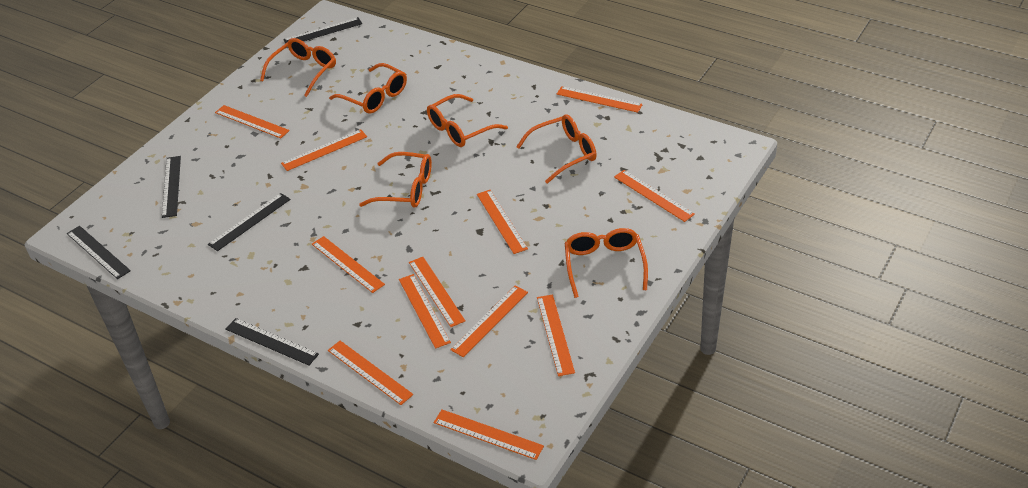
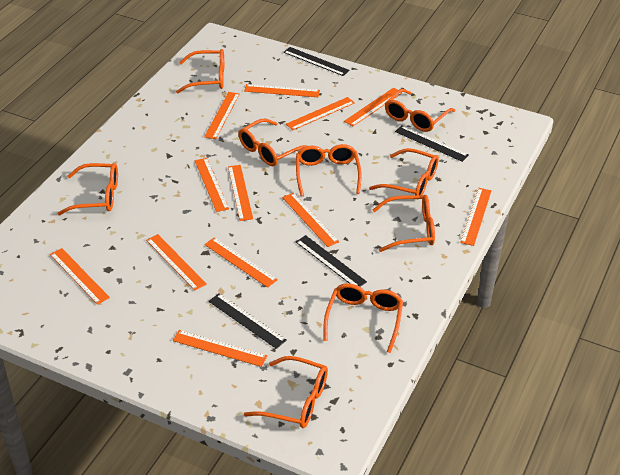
black ruler: [67,226,131,279] [162,156,181,218] [208,193,291,251] [226,318,319,365] [283,17,362,44] = 5 -> [209,293,287,349] [283,47,350,76] [296,235,367,287] [395,125,469,162] = 4
orange glasses: [260,38,336,97] [329,63,407,114] [359,152,432,208] [427,94,508,147] [516,114,597,184] [565,228,648,298] = 6 -> [57,163,118,215] [176,49,224,93] [238,119,307,166] [244,356,328,428] [296,144,362,197] [323,283,403,353] [369,148,439,196] [373,195,435,252] [385,89,455,132] = 9

